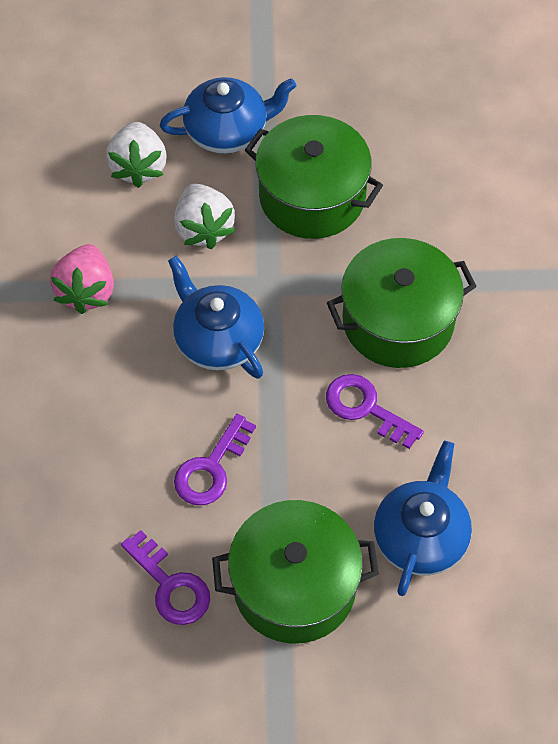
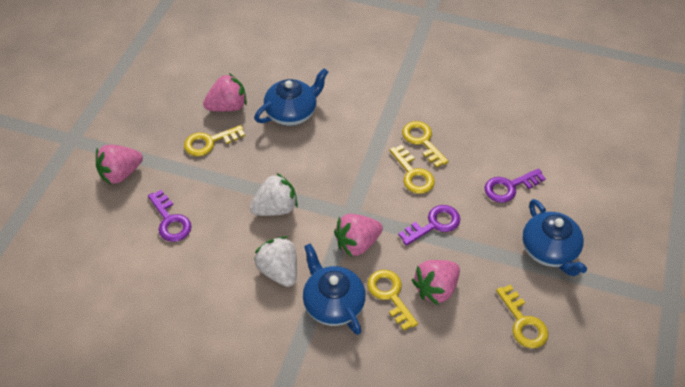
green pot: [212,500,379,643] [245,115,383,239] [327,238,477,368] = 3 -> none = 0
pink strawberry: [50,244,114,314] = 1 -> [96,145,143,185] [203,73,247,112] [334,214,383,257] [412,260,460,305] = 4
yellow key: none = 0 -> [184,125,245,156] [367,270,418,331] [389,145,435,194] [402,121,449,168] [496,285,548,348] = 5

